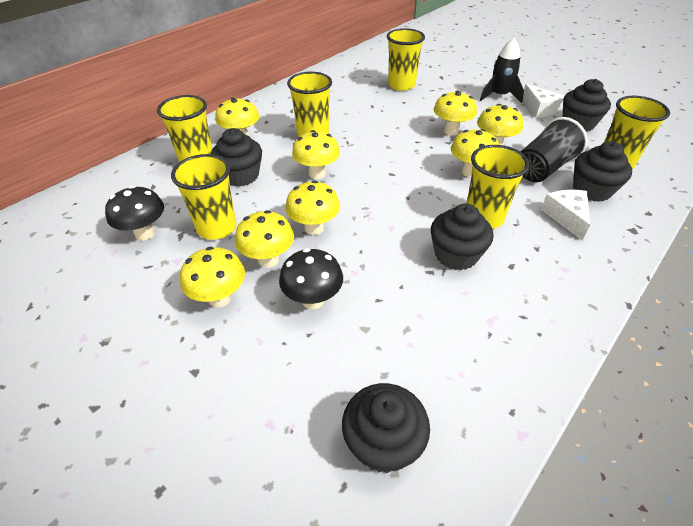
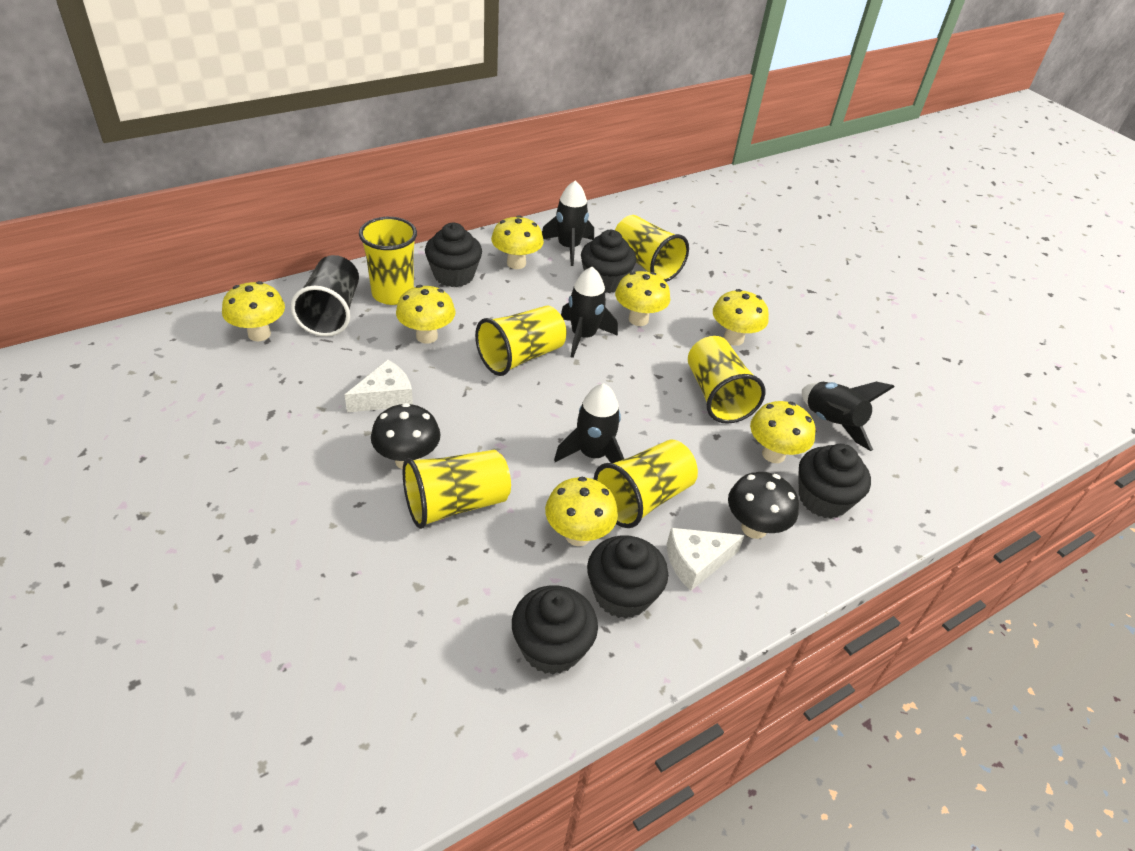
black rocket: [480,38,524,103] = 1 -> [542,180,594,266] [554,384,624,463] [561,267,618,358] [802,382,895,451] = 4
yellow mushroom: [180,247,245,307] [215,98,259,136] [235,210,294,268] [285,181,340,235] [292,130,340,179] [434,91,477,136] [451,129,499,177] [477,104,523,145] = 8 -> [222,281,285,341] [396,285,455,344] [491,215,544,269] [545,477,618,546] [615,271,670,326] [713,289,769,346] [750,401,815,463] = 7

